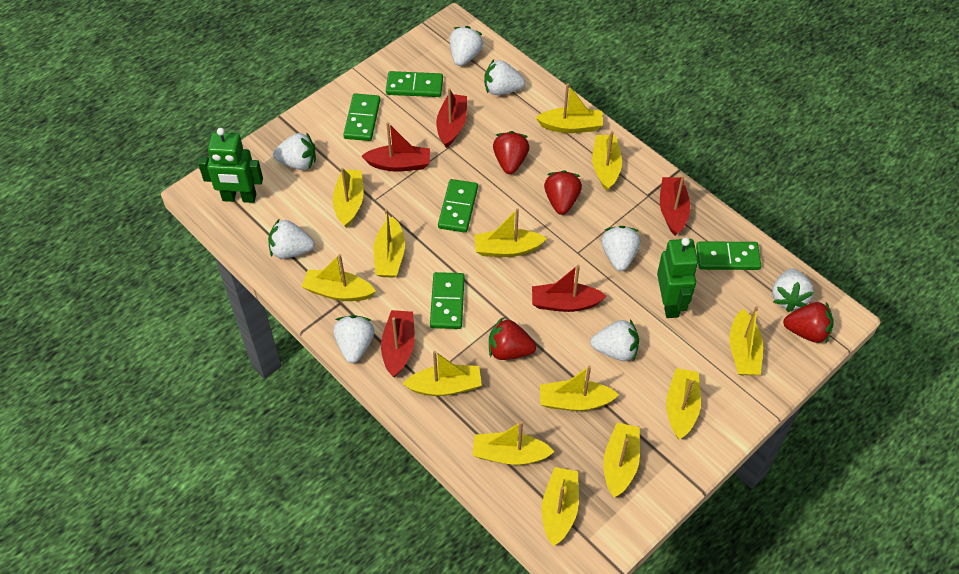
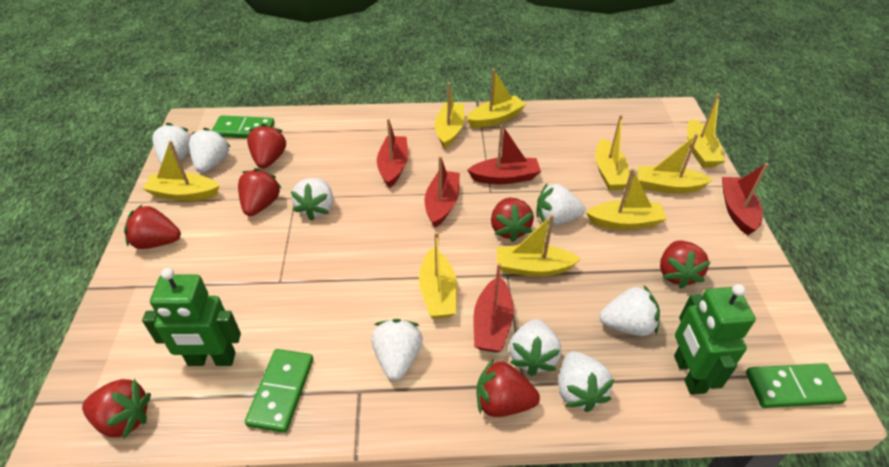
green domino: [343,93,380,141] [386,71,443,97] [430,272,465,329] [438,179,478,233] [696,241,761,270] = 5 -> [212,115,275,138] [245,349,313,433] [746,363,846,408] = 3
red strawberry: [489,317,536,360] [493,131,530,174] [544,170,582,215] [783,302,834,343] = 4 -> [82,379,151,439] [124,205,181,249] [238,168,281,216] [247,124,287,169] [476,359,540,417] [491,198,534,242] [660,240,711,289] = 7
yellow boat: [302,254,376,301] [333,168,364,228] [373,209,405,278] [403,351,482,396] [473,421,555,465] [474,208,547,257] [535,83,603,133] [540,366,619,411] [542,467,579,546] [592,131,622,191] [603,423,640,498] [666,368,701,439] [730,306,763,375] = 13 -> [142,141,219,201] [419,232,457,319] [435,82,464,149] [467,69,526,128] [496,214,581,277] [586,168,667,230] [595,115,631,190] [637,134,713,194] [687,94,725,167] = 9

